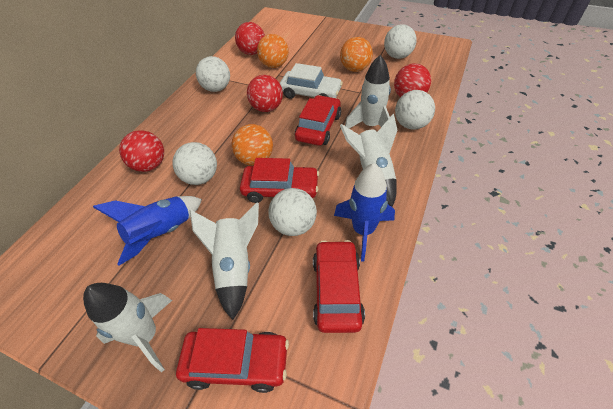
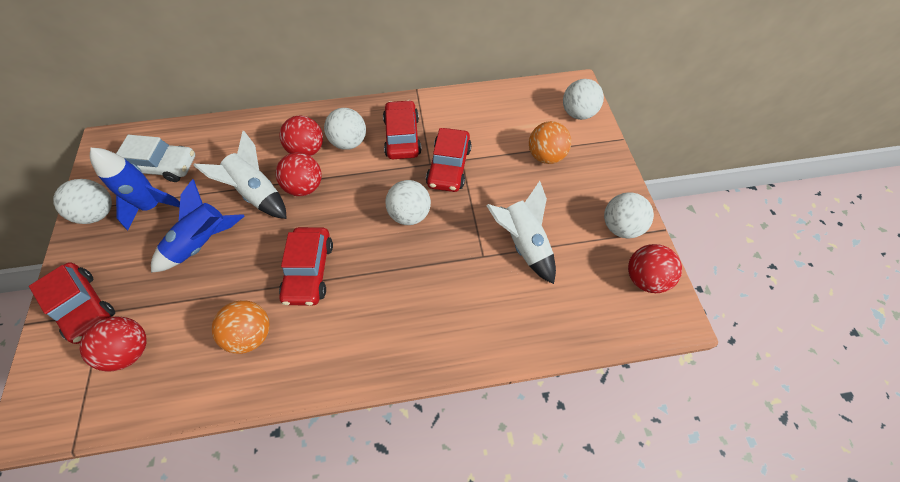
orange ball: [231,124,273,166] [257,34,289,68] [340,37,373,72] = 3 -> [211,300,270,354] [529,121,571,164] = 2
white rocket: [83,283,172,372] [190,203,259,320] [340,114,397,207] [345,55,391,128] = 4 -> [193,131,287,219] [486,181,556,284] = 2

